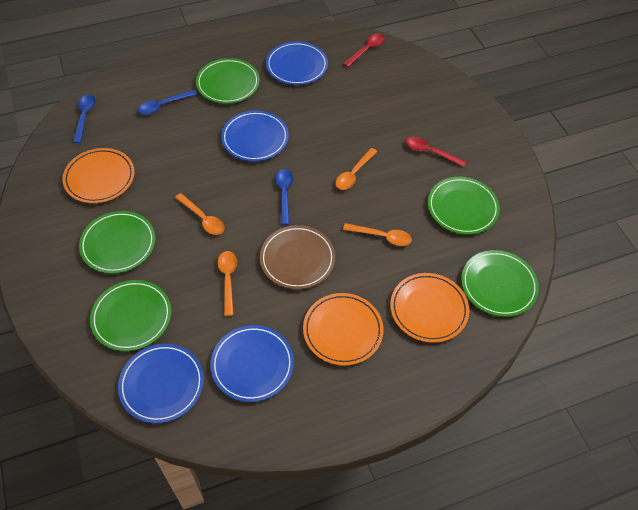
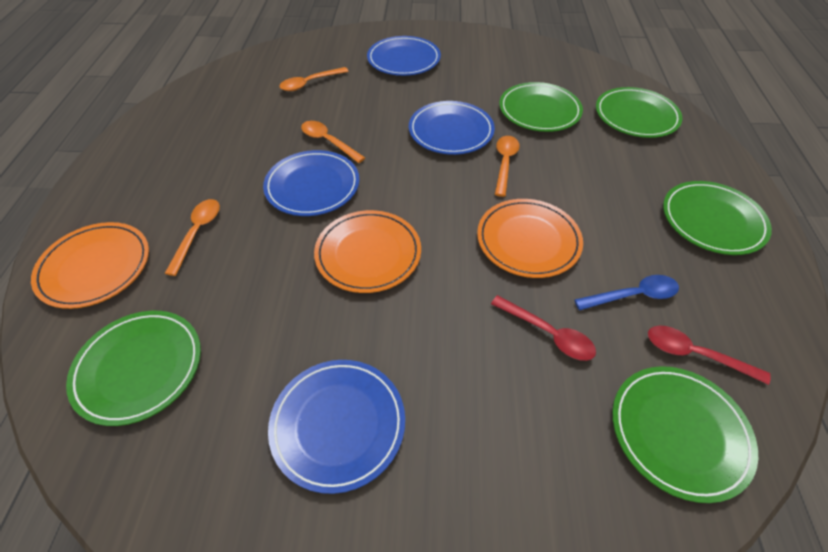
blue spoon: [73,94,96,143] [138,90,197,115] [275,169,293,225] = 3 -> [574,275,679,310] = 1
brown plate: [260,225,335,289] = 1 -> none = 0

